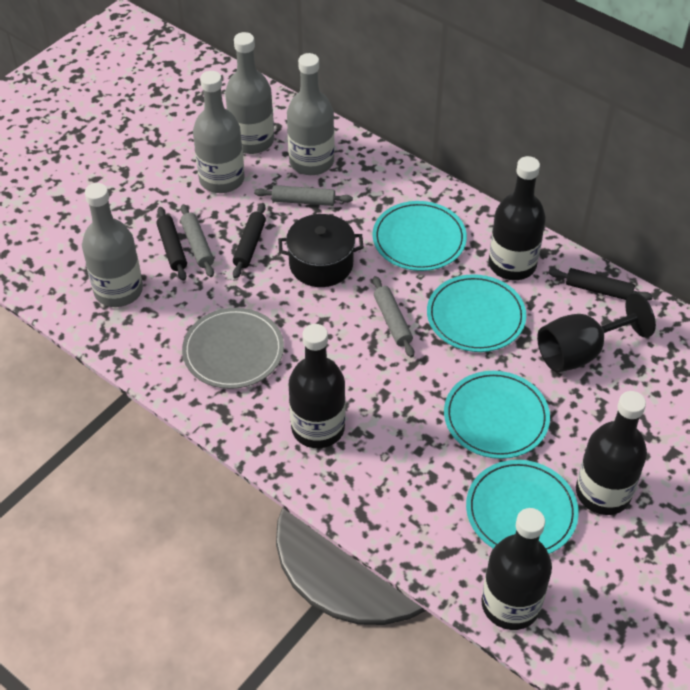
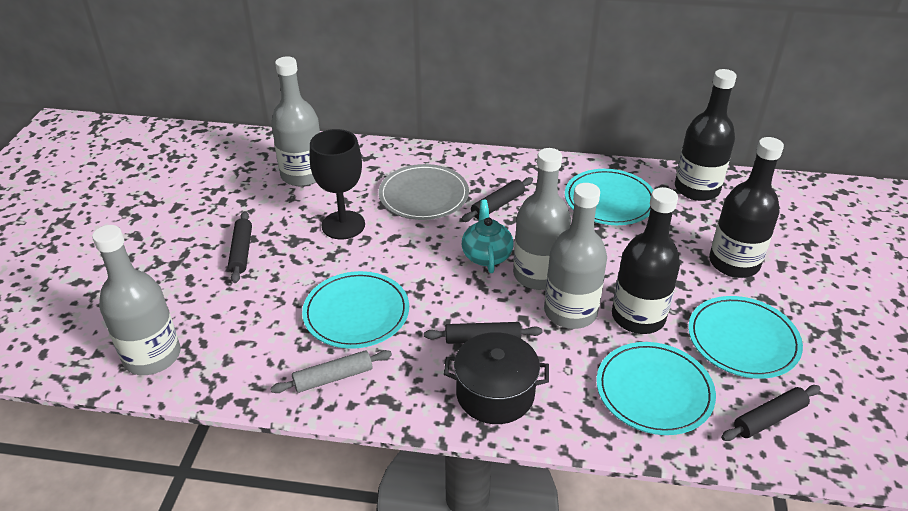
black bottle: [288,324,345,448] [481,508,552,630] [489,156,546,280] [576,391,647,515] = 4 -> [612,187,680,334] [675,69,737,201] [709,137,784,278] = 3
black rolling pin: [156,207,187,281] [233,203,266,279] [549,268,653,301] = 3 -> [228,211,252,283] [424,322,543,344] [461,177,533,222] [721,385,821,441] = 4
grey rolling pin: [180,204,214,277] [254,185,353,206] [373,276,414,358] = 3 -> [271,350,392,393] = 1
turquoise teapot: none = 0 -> [462,200,514,273] = 1

